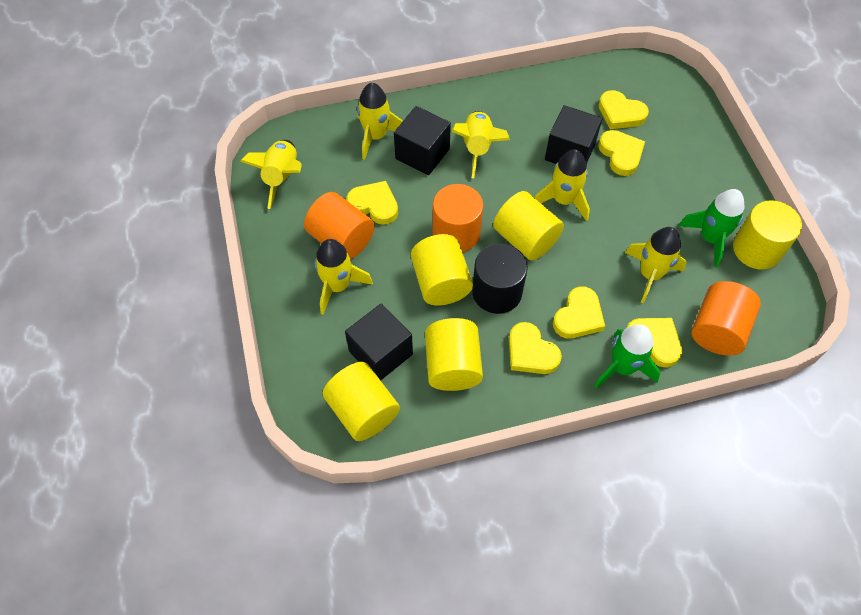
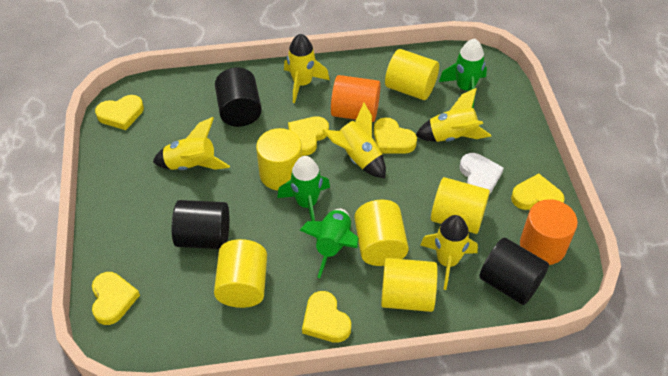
black cube: [345,303,413,380] [394,106,451,175] [545,105,602,164] = 3 -> none = 0
black cylinder: [472,244,528,314] = 1 -> [172,200,229,249] [215,68,262,127] [479,238,549,305] = 3
green rocket: [594,325,661,388] [678,189,745,267] = 2 -> [277,156,330,221] [300,209,359,278] [439,38,487,108] = 3
orange cylinder: [304,192,375,259] [433,184,483,252] [691,281,761,356] = 3 -> [331,75,381,122] [520,199,578,265] = 2
white heart: none = 0 -> [460,153,504,193] = 1
yellow cylinder: [323,362,400,441] [411,234,473,305] [425,318,483,391] [493,191,564,261] [733,200,802,270] = 5 -> [214,239,267,308] [256,128,302,190] [354,200,409,266] [381,258,438,312] [385,49,439,100] [431,177,490,234] = 6
yellow rocket: [240,140,302,209] [314,239,373,314] [357,83,403,160] [452,111,510,178] [535,149,590,221] [625,227,687,303] = 6 -> [153,117,230,170] [284,34,330,103] [322,103,386,178] [416,88,491,142] [421,215,478,290] = 5

